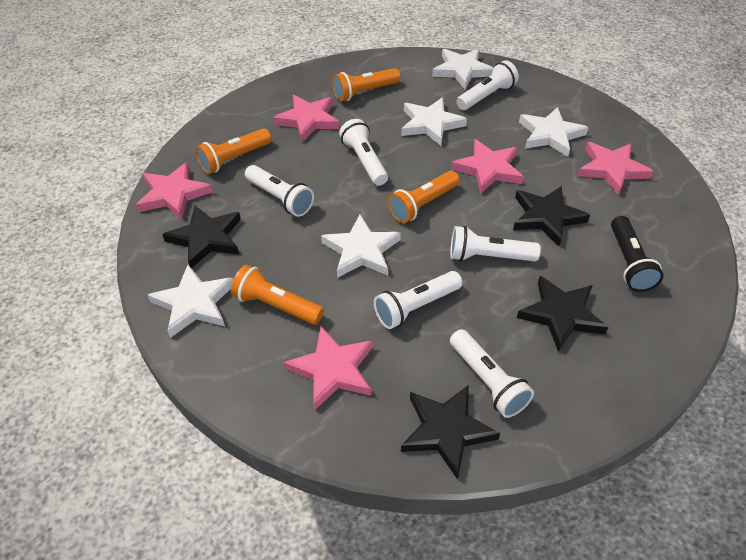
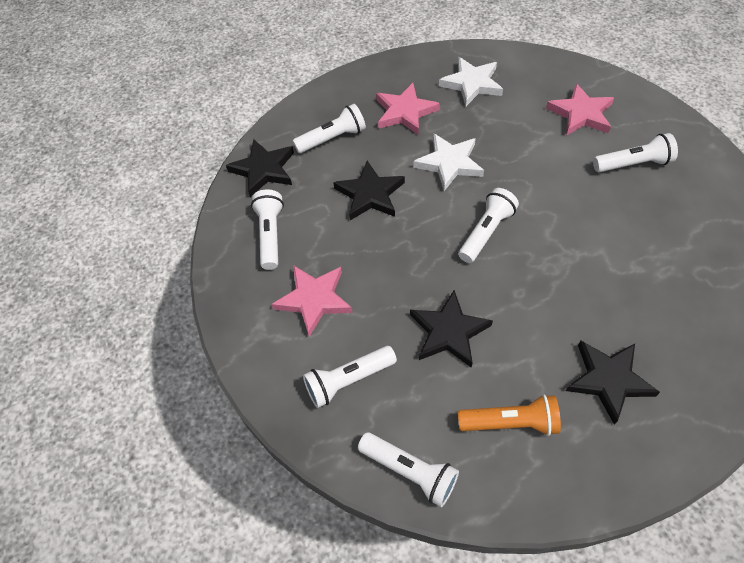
black flashlight: [611,216,663,292] = 1 -> none = 0
orange flashlight: [195,128,272,174] [231,265,324,325] [332,68,401,101] [388,171,460,223] = 4 -> [458,394,561,436] = 1
pink star: [136,162,213,219] [273,95,340,142] [284,326,373,411] [451,139,524,193] [578,142,654,195] = 5 -> [271,265,353,337] [376,83,440,135] [546,83,614,136] = 3
white star: [148,265,233,338] [321,215,401,278] [401,98,467,146] [432,49,493,89] [519,107,589,157] = 5 -> [413,133,484,191] [439,57,503,106] = 2

